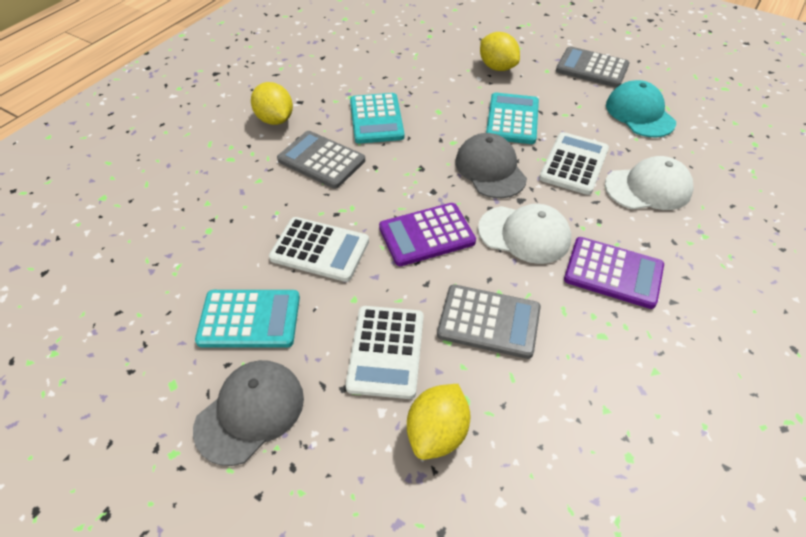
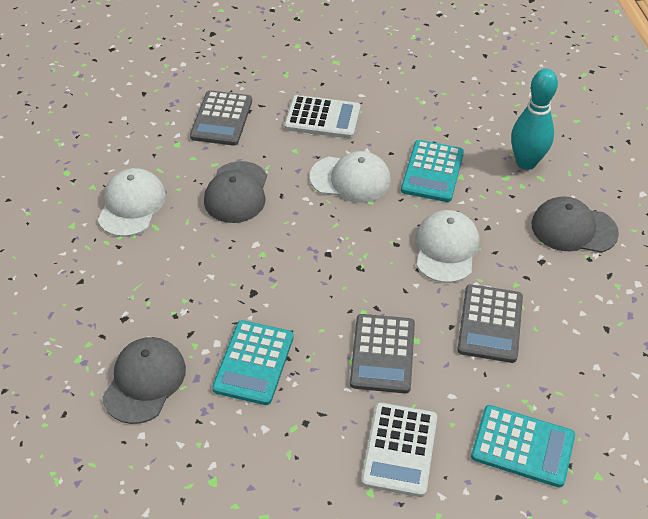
grey cap: [193,360,304,466] [455,133,527,198] = 2 -> [103,337,186,424] [204,161,267,223] [531,196,619,253] = 3
purple calculator: [379,203,476,266] [564,237,664,309] = 2 -> none = 0
turquoise bowling pin: none = 0 -> [511,69,558,170] = 1
turquoise cap: [606,80,676,137] = 1 -> none = 0
white calculator: [269,217,369,282] [345,306,424,399] [539,132,609,195] = 3 -> [284,95,361,138] [361,402,437,497] = 2
white cap: [478,204,571,264] [605,156,694,210] = 2 -> [97,168,166,237] [310,151,391,203] [416,210,480,283] = 3
yellow lemon: [251,82,293,125] [407,384,470,460] [480,32,520,71] = 3 -> none = 0

